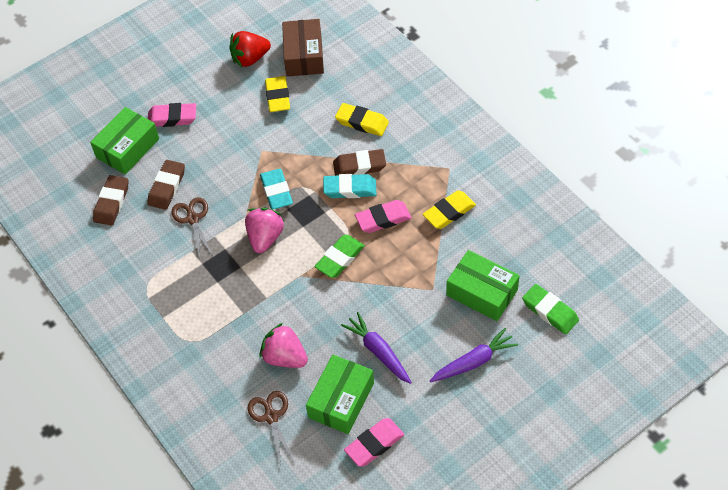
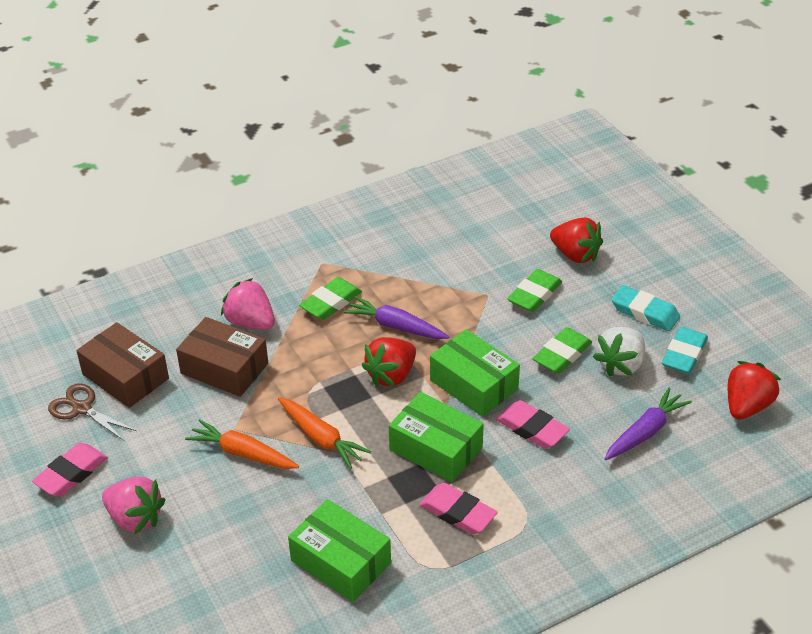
brown box: [282,19,324,77] = 1 -> [76,322,169,408] [176,317,268,397] = 2
brown eraser: [93,175,128,226] [147,160,185,210] [333,149,386,176] = 3 -> none = 0
brown scissors: [171,197,212,258] [247,391,294,466] = 2 -> [48,383,136,441] = 1
green eraser: [314,235,365,278] [522,284,579,334] = 2 -> [299,277,362,320] [507,269,562,312] [533,327,592,374] = 3
orange carrot: none = 0 -> [185,419,299,469] [278,397,371,469] = 2
red strawberry: [229,31,271,67] = 1 -> [361,337,416,387] [550,218,603,263] [728,361,781,420] = 3
white strawberry: none = 0 -> [593,327,645,377] = 1
yellow eraser: [265,76,290,112] [335,103,389,136] [423,190,476,229] = 3 -> none = 0

